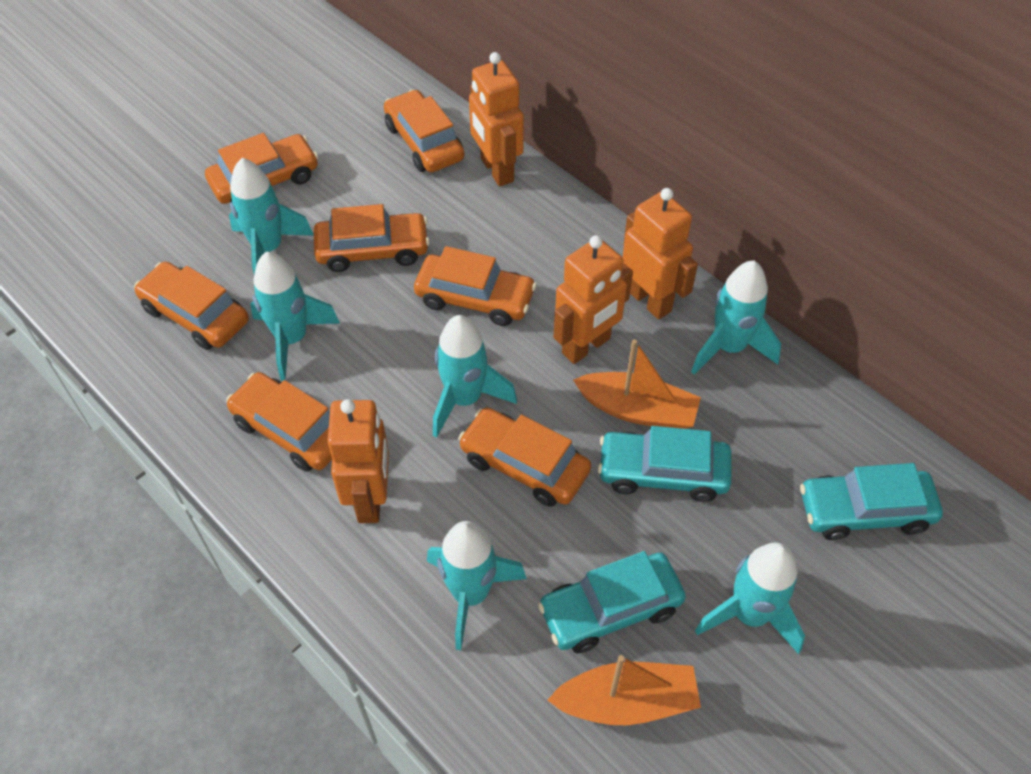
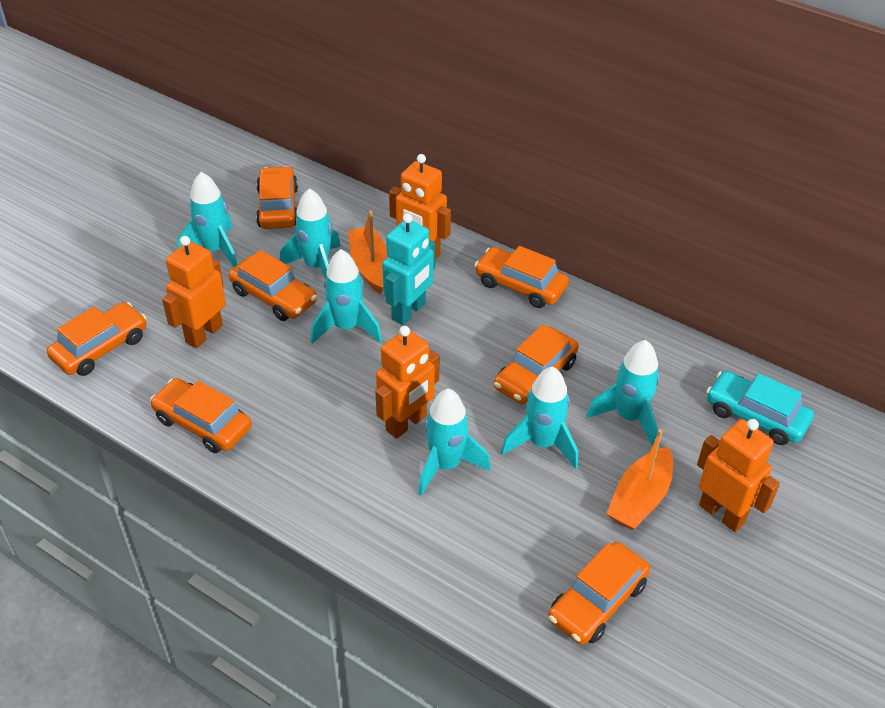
turquoise car: [538,551,686,653] [598,426,732,502] [800,463,943,540] = 3 -> [706,371,814,445] = 1
turquoise robot: none = 0 -> [382,213,435,325] = 1

